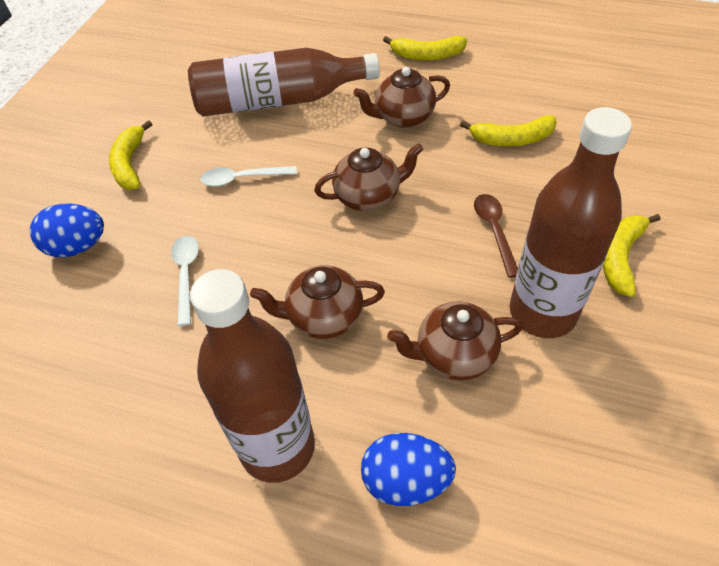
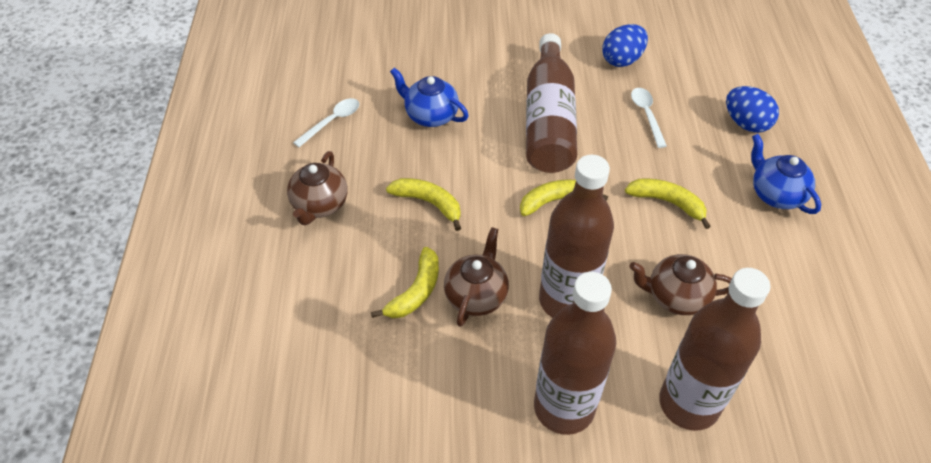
blue teapot: none = 0 -> [390,67,469,127] [751,134,821,214] = 2
brown bottle: [188,48,380,117] [190,269,315,483] [510,107,632,338] = 3 -> [526,33,577,173] [534,272,616,435] [539,155,614,318] [659,268,770,431] = 4
brown spoon: [474,194,518,278] = 1 -> none = 0
brown teapot: [250,265,385,339] [314,143,423,211] [353,67,450,128] [387,301,523,380] = 4 -> [287,151,348,225] [444,227,509,327] [629,254,732,315] = 3

